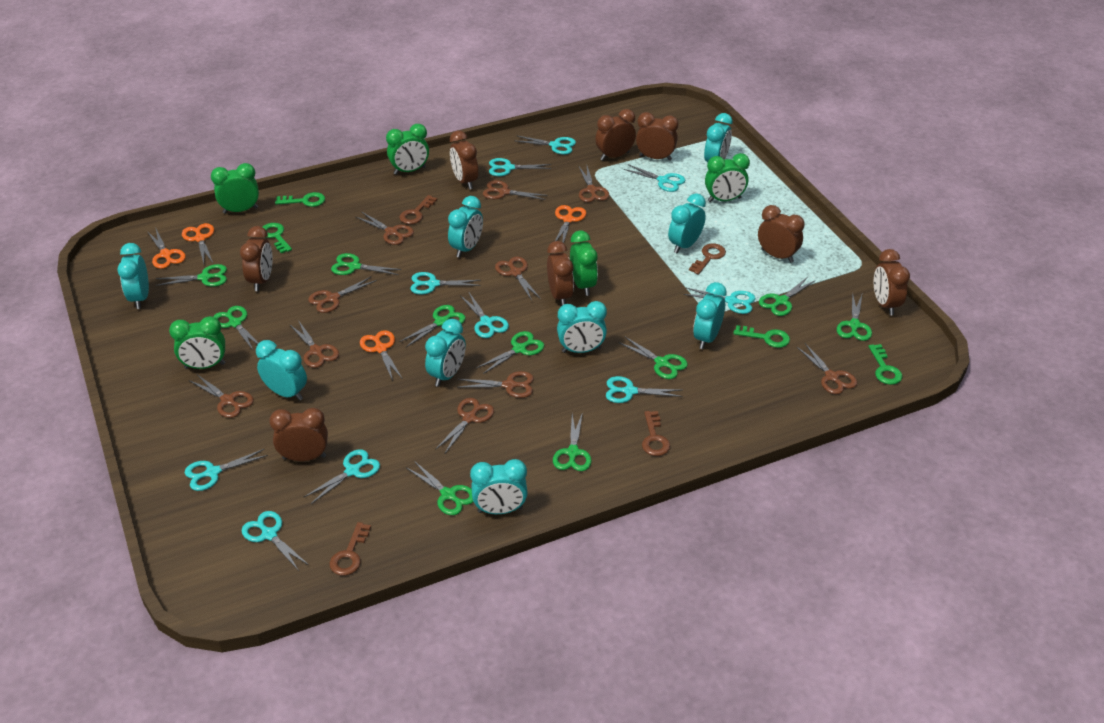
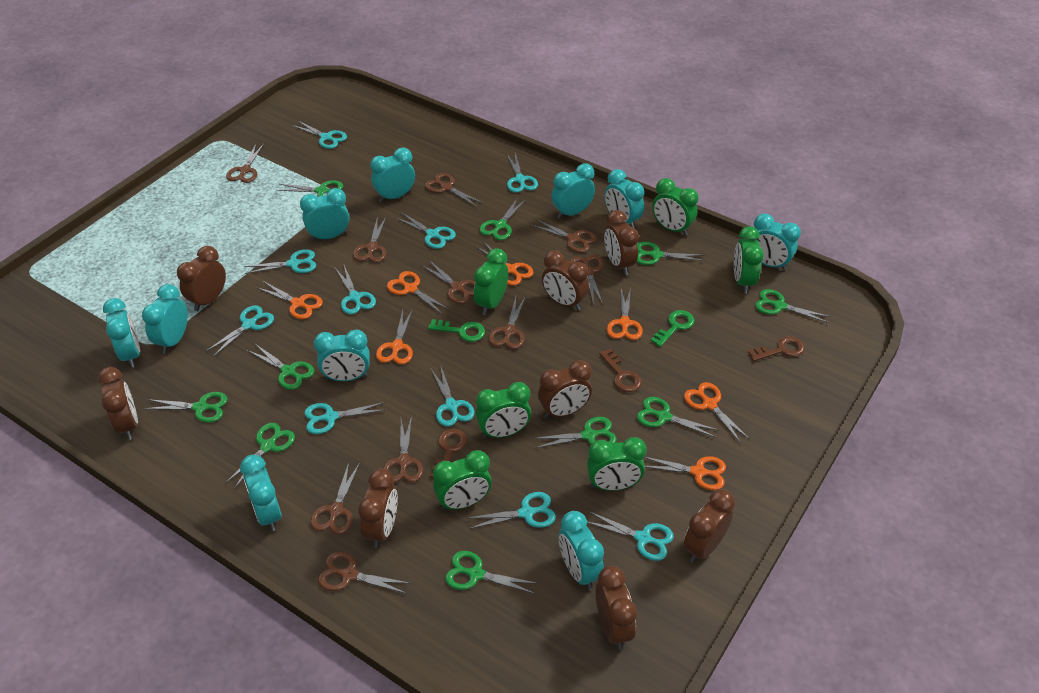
brown key: [330,522,371,576] [399,195,437,224] [642,411,670,456] [689,244,726,275] = 4 -> [430,429,467,478] [599,349,642,392] [748,336,805,361] = 3
green clock: [169,316,225,369] [211,163,259,214] [386,124,429,175] [570,231,598,296] [705,153,750,202] = 5 -> [433,450,492,511] [474,248,508,315] [476,382,531,438] [587,437,647,491] [652,178,698,236] [734,226,764,294] = 6
green key: [263,223,292,253] [275,192,325,207] [733,325,790,348] [868,344,902,385] = 4 -> [428,319,485,342] [650,310,695,347] = 2
orange scissors: [147,227,186,269] [182,223,214,263] [360,330,403,381] [555,205,586,243] = 4 -> [258,281,323,319] [376,309,413,365] [387,271,449,314] [476,242,534,286] [607,288,643,340] [644,456,726,490] [684,382,749,443] = 7
turquoise clock: [117,243,149,309] [256,340,307,401] [425,319,466,387] [448,196,483,258] [470,459,528,514] [557,301,607,353] [668,193,706,253] [693,282,727,349] [704,113,733,162] = 9 -> [103,298,140,368] [142,284,188,354] [240,455,282,531] [300,188,349,241] [314,329,370,381] [370,148,415,202] [551,163,595,219] [559,511,604,590] [605,169,644,229] [750,214,801,271] = 10

